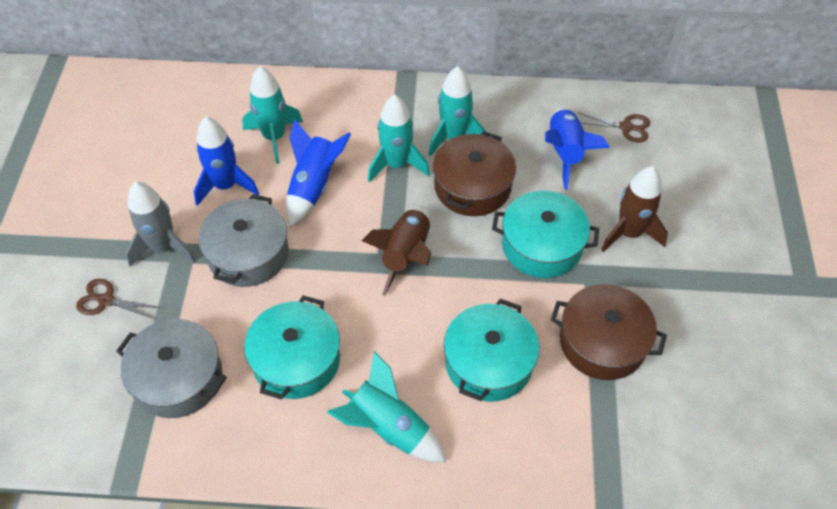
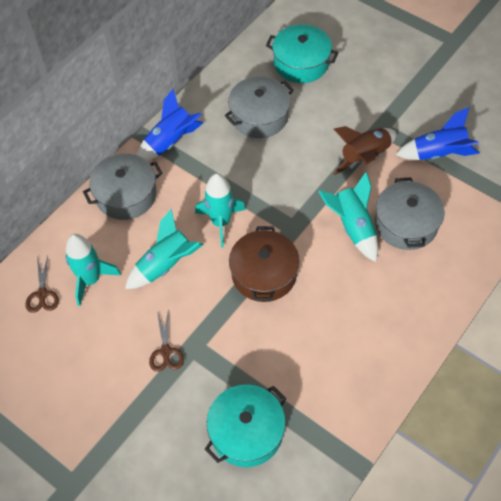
blue rocket: [194,116,259,206] [286,119,351,227] [545,107,610,190] = 3 -> [137,89,203,161] [396,107,480,160] = 2
brown pot: [433,131,516,216] [551,284,667,380] = 2 -> [229,226,300,302] = 1
brown rocket: [362,206,431,296] [601,166,668,252] = 2 -> [333,126,397,175] = 1
grey pot: [116,319,227,418] [198,194,289,287] = 2 -> [83,153,163,220] [225,76,294,138] [375,177,445,250] = 3
grey rocket: [126,182,196,267] = 1 -> none = 0
turquoise pot: [244,295,340,399] [444,299,539,402] [492,191,599,278] = 3 -> [205,385,287,467] [266,24,339,83] = 2

